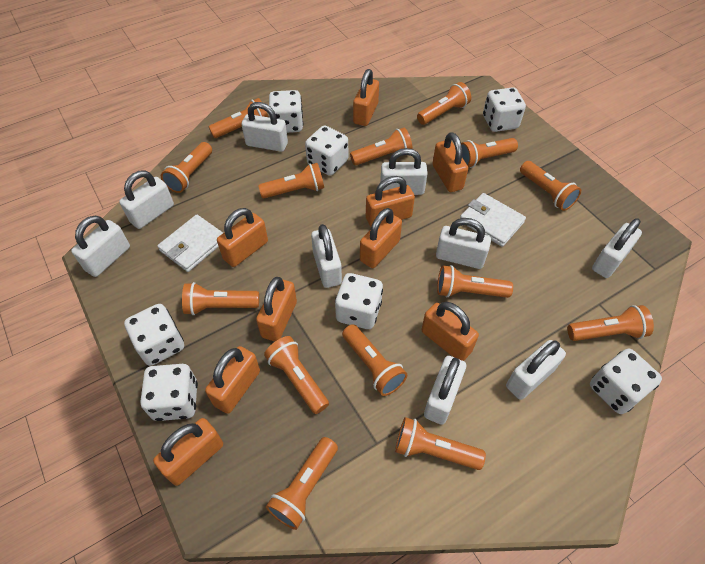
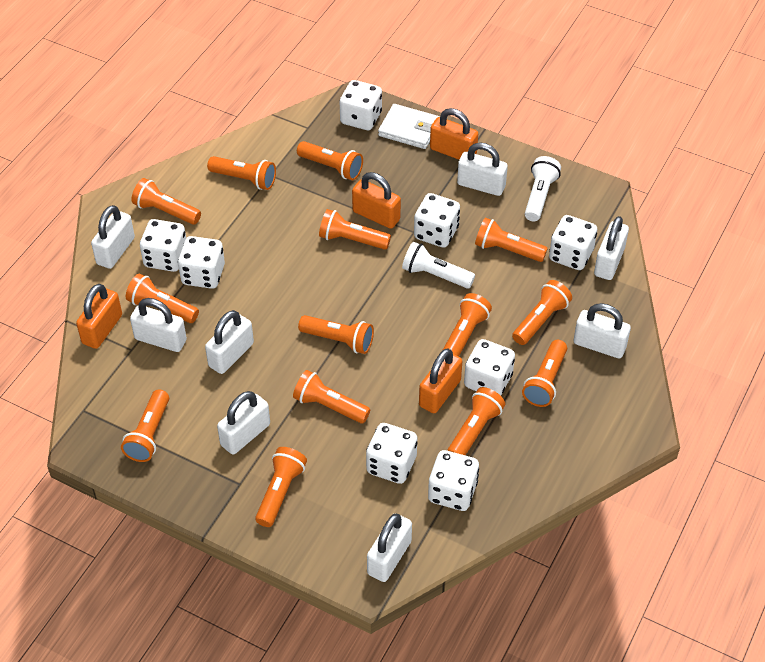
orange padlock: [153,418,223,486] [205,346,260,414] [217,208,268,267] [256,277,297,342] [353,69,379,126] [360,208,402,268] [366,176,415,227] [421,302,479,361] [433,132,468,192] = 9 -> [76,284,122,349] [352,172,401,229] [419,348,462,413] [430,108,478,160] = 4
white dice: [124,304,184,366] [140,364,198,421] [269,90,303,133] [305,126,348,176] [335,273,383,329] [483,87,526,132] [590,348,662,414] = 7 -> [140,219,186,272] [178,236,225,289] [340,80,382,130] [366,423,418,484] [414,193,460,248] [428,450,479,511] [464,339,515,396] [549,215,597,270] = 8
white flashlight: none = 0 -> [402,242,475,289] [525,156,561,221] = 2
white padlock: [71,215,130,277] [119,170,174,229] [242,102,288,152] [311,224,342,288] [380,148,428,195] [424,356,466,425] [436,218,491,269] [506,340,566,400] [592,218,642,278] = 9 -> [91,205,135,269] [130,298,187,352] [205,310,254,374] [217,391,270,455] [367,513,412,582] [457,142,508,196] [574,303,631,358] [594,216,629,280] = 8
white wallet: [157,215,223,272] [460,193,526,247] = 2 -> [378,104,440,149] = 1

